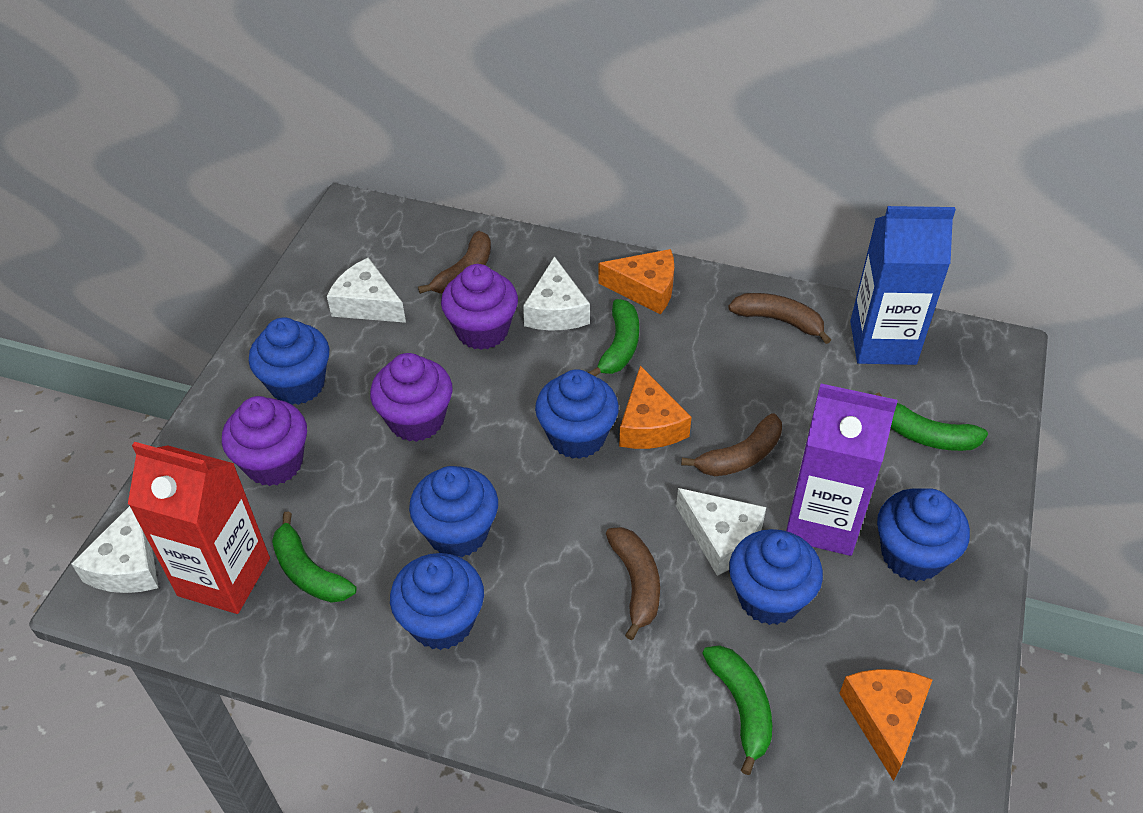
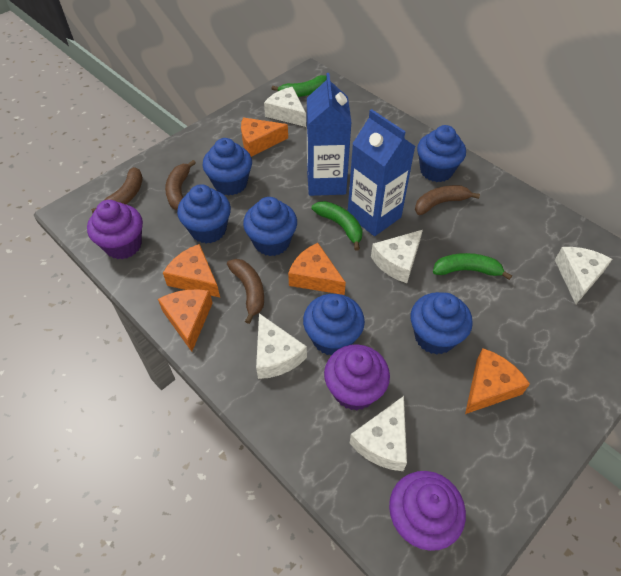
blue carton: [850,206,956,365] = 1 -> [307,73,352,196] [348,109,416,236] = 2
green banana: [272,512,357,603] [588,299,639,376] [702,645,772,775] [875,392,988,451] = 4 -> [271,75,327,97] [312,201,362,250] [433,253,512,280] = 3
orange cheese: [598,249,674,314] [619,366,691,449] [839,669,933,781] = 3 -> [158,289,213,352] [163,244,220,298] [241,117,288,157] [288,243,346,295] [465,348,530,414] = 5
purple carton: [786,384,898,556] = 1 -> none = 0
red carton: [128,442,270,614] = 1 -> none = 0
white cheese: [71,506,158,593] [327,257,406,323] [523,256,590,331] [676,488,766,576] = 4 -> [256,313,307,379] [264,87,306,127] [349,396,407,471] [371,230,423,283] [555,247,612,304] = 5

